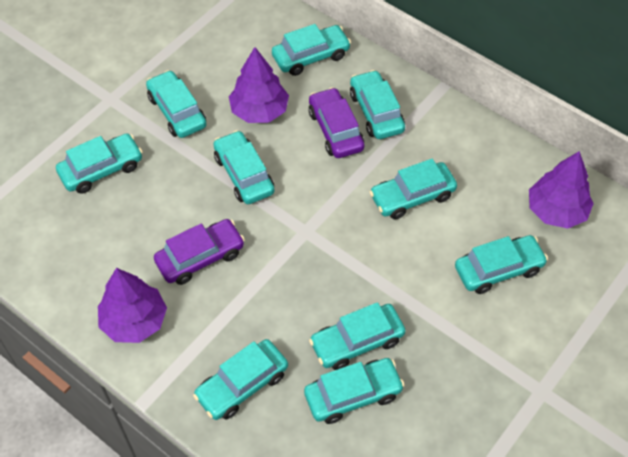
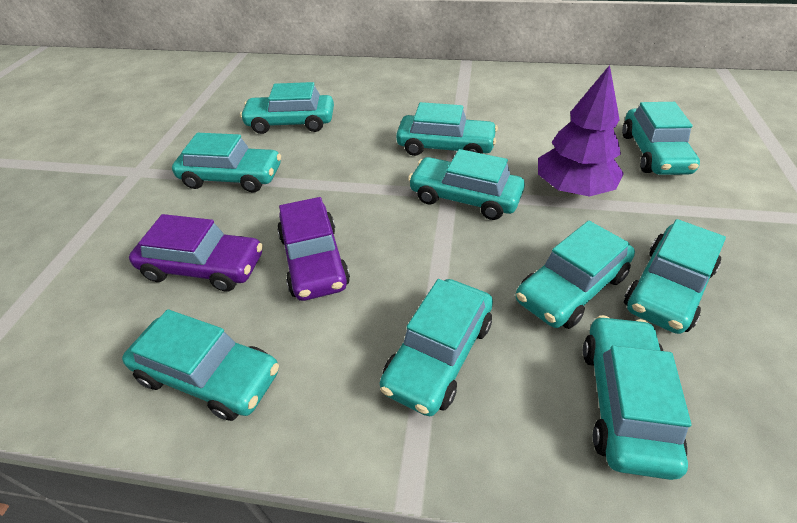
purple tree: [98,268,167,343] [229,47,289,123] [529,151,594,229] = 3 -> [538,65,624,197] = 1

